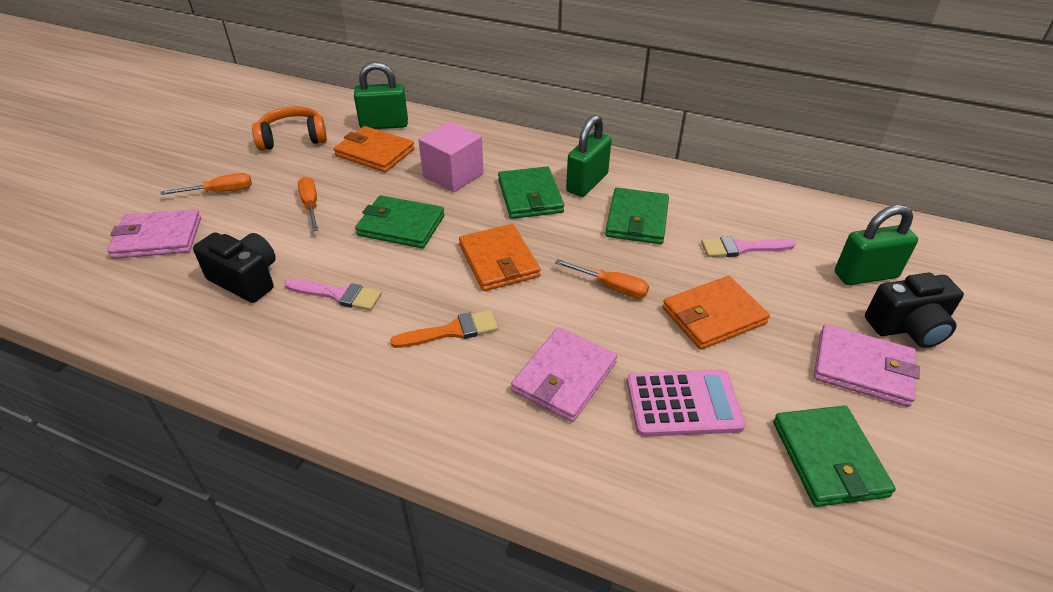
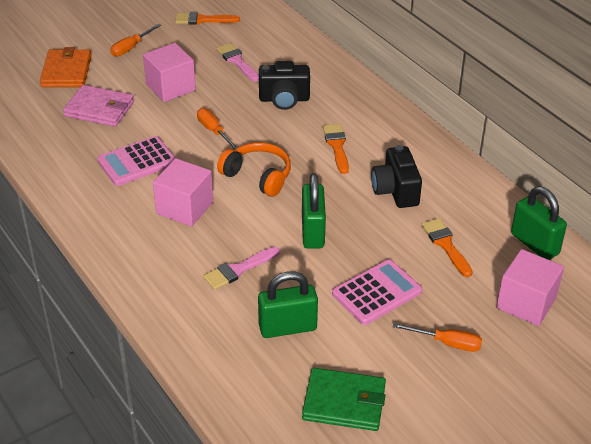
green wallet: [355,195,445,248] [498,167,564,219] [605,188,669,244] [773,405,896,507] = 4 -> [302,368,386,431] = 1
orange brush: [390,310,498,348] = 1 -> [175,12,240,25] [323,124,349,174] [421,218,473,277] = 3
orange wallet: [334,126,415,172] [459,224,541,291] [662,276,770,350] = 3 -> [40,47,91,87] = 1
pink calculator: [627,370,745,437] = 1 -> [97,136,175,186] [332,259,422,325] = 2
pink cube: [418,122,483,192] = 1 -> [143,43,196,102] [153,158,213,227] [496,249,564,326] = 3
pink wallet: [107,209,201,259] [511,327,617,422] [814,324,920,407] = 3 -> [63,85,134,127] = 1

